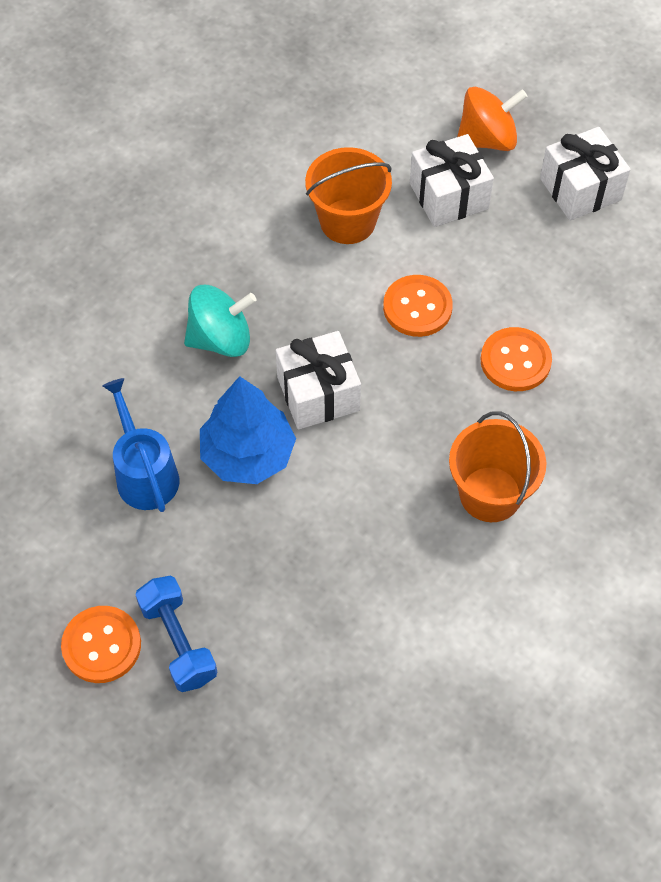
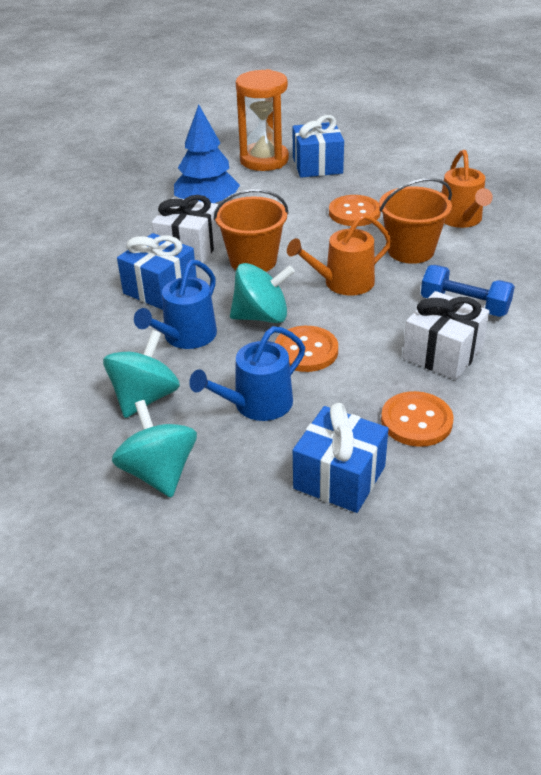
blue gift: none = 0 -> [117,233,197,310] [292,115,344,178] [293,403,389,513] = 3
blue watering can: [102,378,179,512] = 1 -> [134,260,217,349] [189,326,305,421] = 2
orange hourglass: none = 0 -> [236,69,289,171] = 1
orange spinning top: [457,86,528,151] = 1 -> none = 0
orange watering can: none = 0 -> [287,214,392,296] [441,150,493,228] = 2
turquoise spinning top: [184,285,256,357] = 1 -> [103,330,180,418] [112,400,197,498] [230,263,295,323] = 3
white gift: [276,331,361,430] [410,134,494,227] [540,127,631,221] = 3 -> [152,195,221,263] [403,291,490,380] = 2

